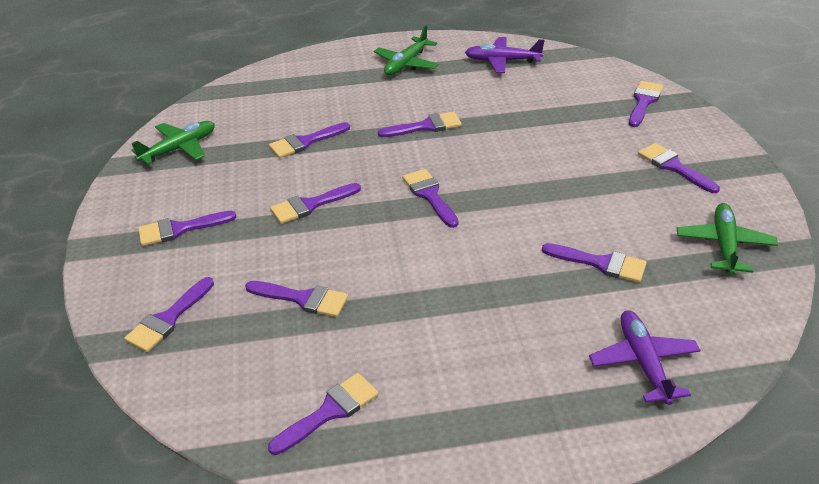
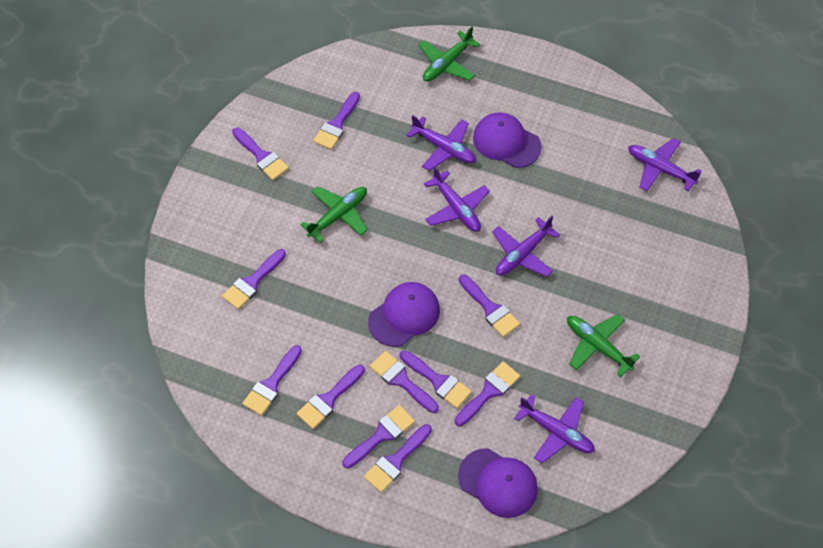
purple cap: none = 0 -> [368,282,440,347] [458,448,538,518] [473,112,542,168] = 3
purple plane: [465,37,545,73] [589,310,701,405] = 2 -> [406,115,476,171] [424,166,490,232] [492,215,560,277] [514,394,595,463] [628,138,702,192] = 5

